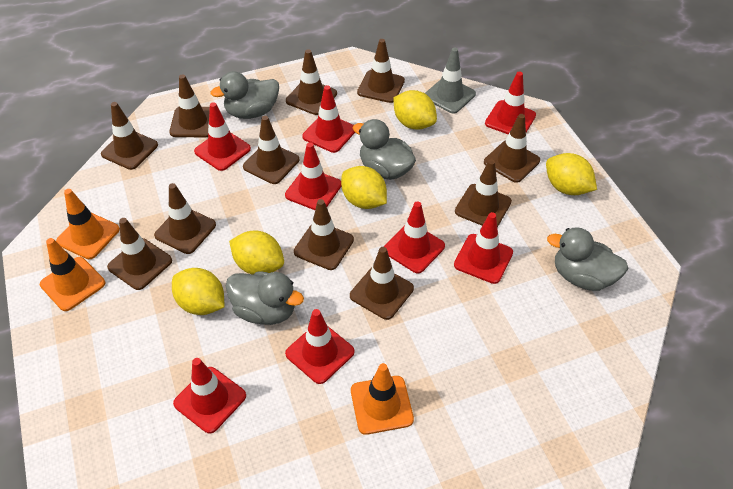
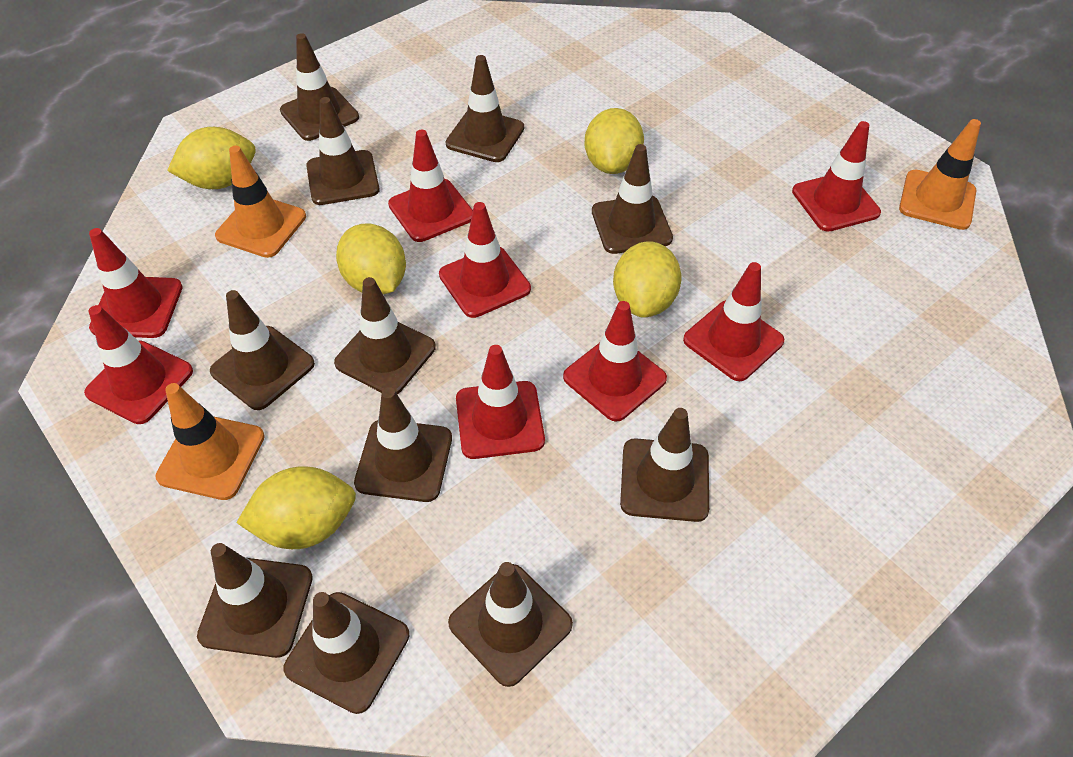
grey duck: [210,71,279,119] [226,271,304,325] [353,119,416,180] [547,227,629,291] = 4 -> none = 0
grey traffic cone: [425,48,476,113] = 1 -> none = 0

